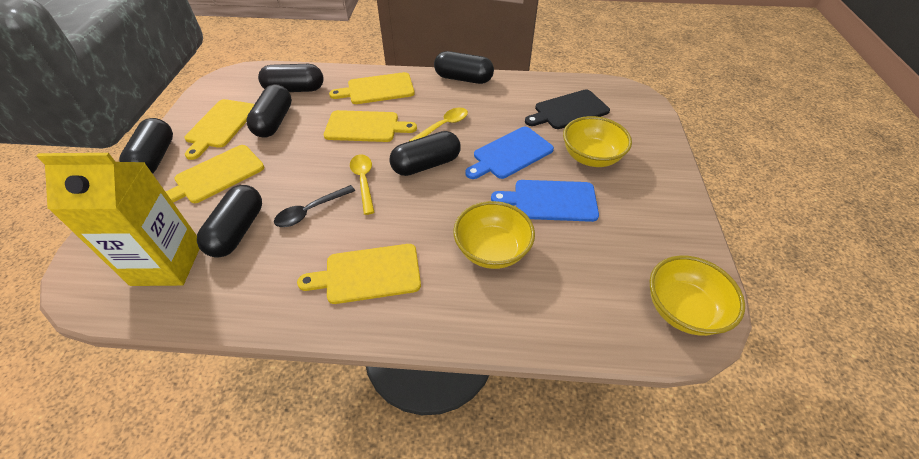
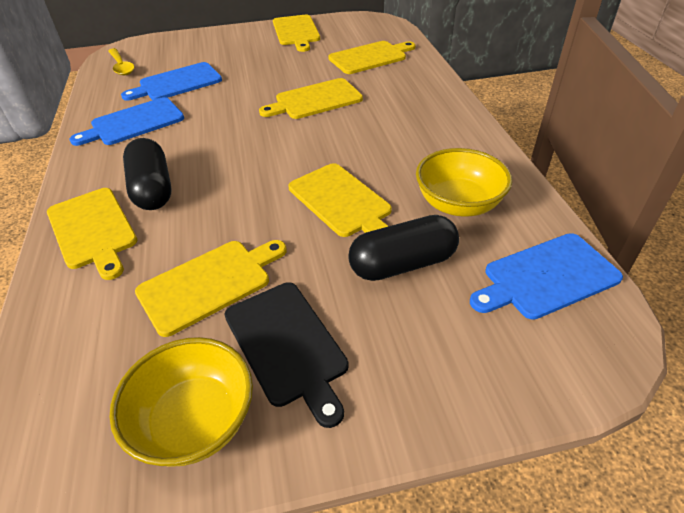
black capsule: [119,118,173,174] [197,185,262,258] [246,84,292,138] [258,64,324,92] [389,131,461,176] [434,51,494,84] = 6 -> [123,138,172,210] [348,215,459,281] = 2
black spoon: [274,185,355,227] = 1 -> none = 0
blue cutting board: [465,127,554,179] [491,180,599,222] = 2 -> [70,97,184,146] [121,62,222,101] [470,233,623,320] = 3
yellow bowl: [453,201,535,269] [563,116,632,167] [650,255,745,336] = 3 -> [109,337,253,467] [416,148,512,217] = 2
yellow carton: [37,153,199,286] = 1 -> none = 0
yellow cutting board: [166,145,264,203] [184,99,254,160] [297,244,421,304] [324,110,417,142] [329,72,415,104] = 5 -> [47,188,137,280] [135,240,287,337] [259,78,363,119] [273,15,320,52] [288,163,392,237] [328,41,415,74] = 6
yellow spoon: [350,154,375,215] [409,108,468,141] = 2 -> [108,48,134,75] = 1

